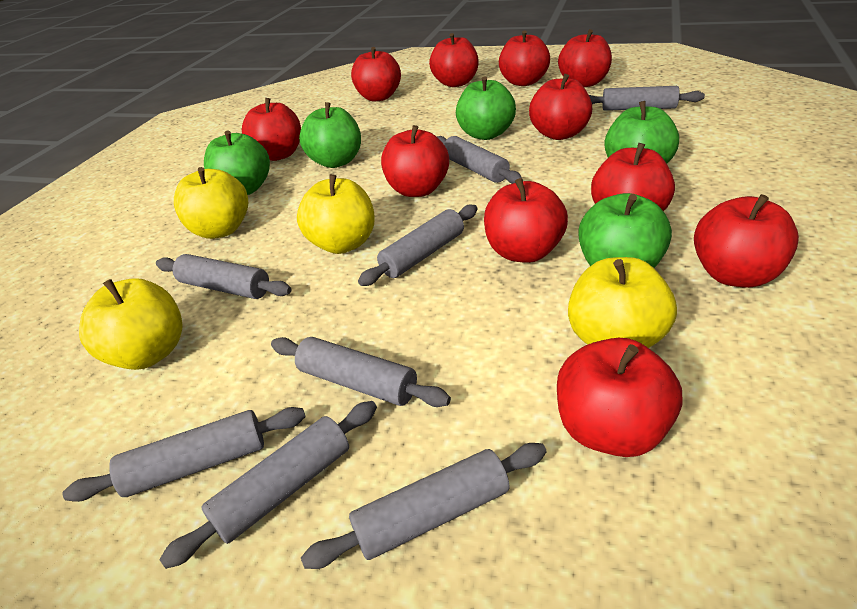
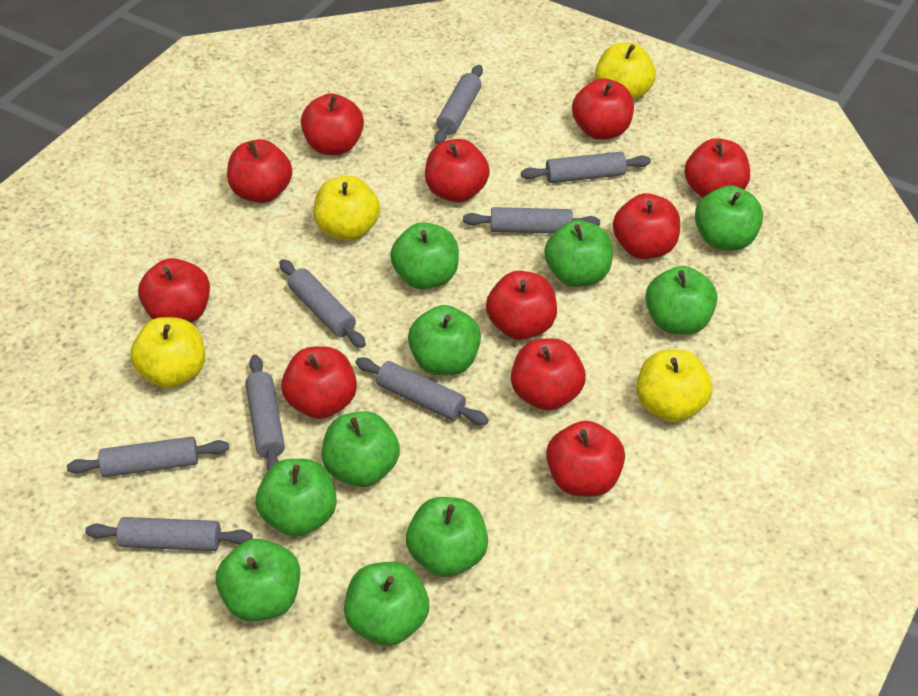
green apple: [204,131,270,195] [299,102,361,168] [456,76,516,140] [579,193,672,268] [604,101,679,163] = 5 -> [216,539,300,622] [256,459,337,537] [322,411,400,487] [344,562,429,646] [390,222,459,290] [406,497,488,577] [408,305,481,375] [544,220,613,287] [645,266,717,335] [695,185,763,251] = 10

